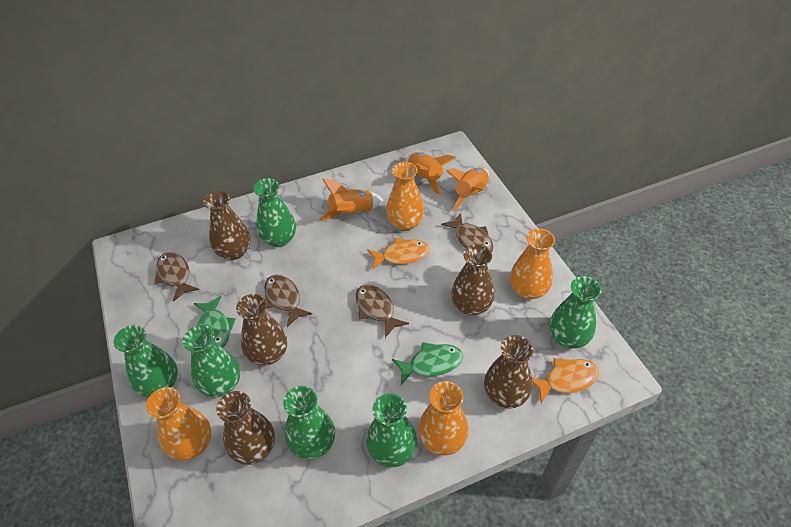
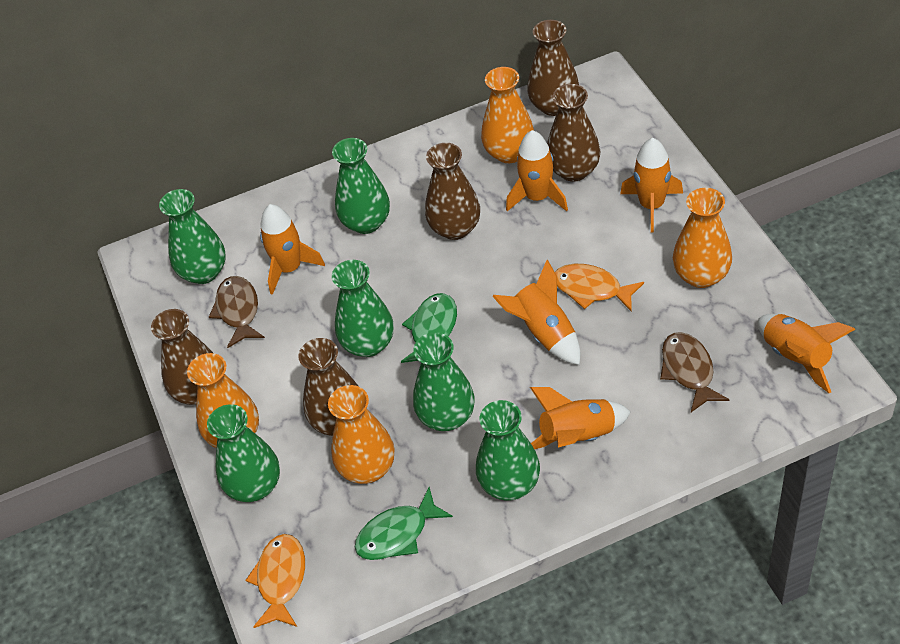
brown fish: [154,252,199,302] [264,274,312,327] [356,284,409,338] [441,213,494,252] = 4 -> [209,276,265,348] [660,332,730,412] = 2
orange rocket: [320,179,384,220] [406,152,456,196] [446,168,489,211] = 3 -> [260,204,325,295] [492,260,580,365] [506,130,568,211] [530,387,631,449] [620,138,683,233] [758,314,855,393] = 6

